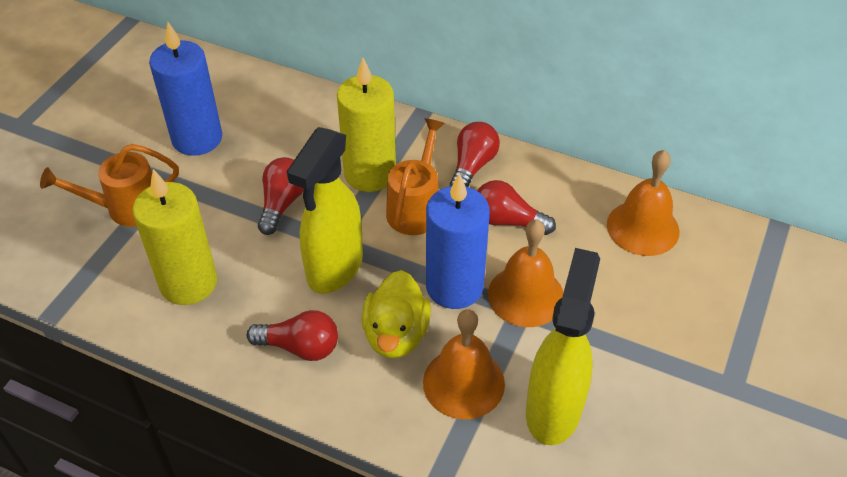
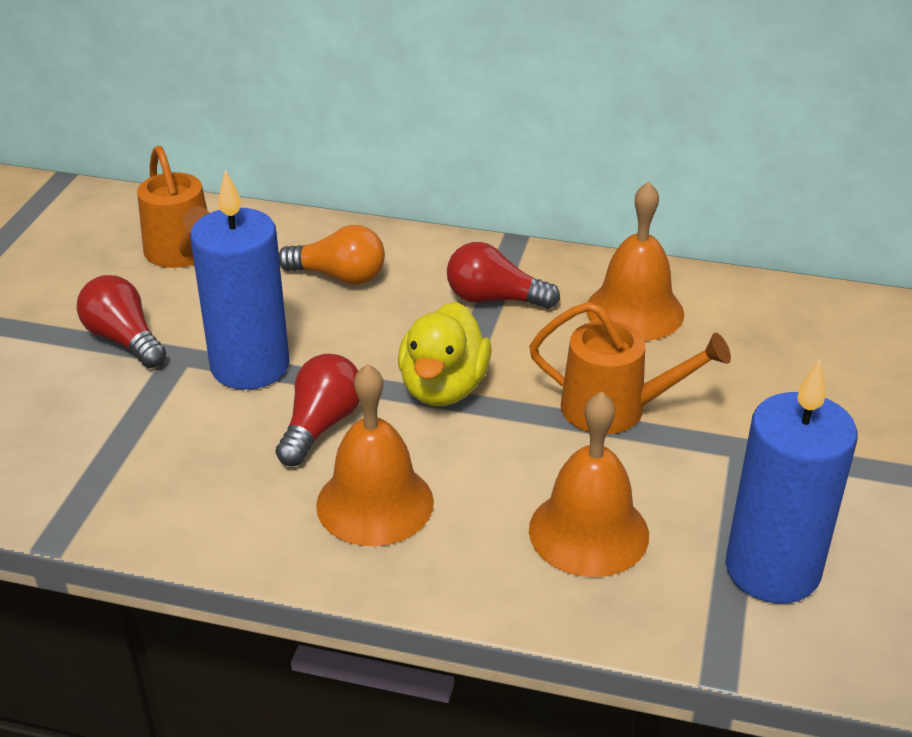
orange light bulb: none = 0 -> [279,225,385,285] = 1
red light bulb: [247,310,338,361] [258,157,304,235] [450,122,500,187] [477,180,556,235] = 4 -> [77,275,166,368] [276,354,360,466] [447,242,560,309] = 3
yellow candle: [132,169,217,305] [337,57,396,192] = 2 -> none = 0
yellow spray bottle: [286,127,363,294] [526,248,600,445] = 2 -> none = 0

